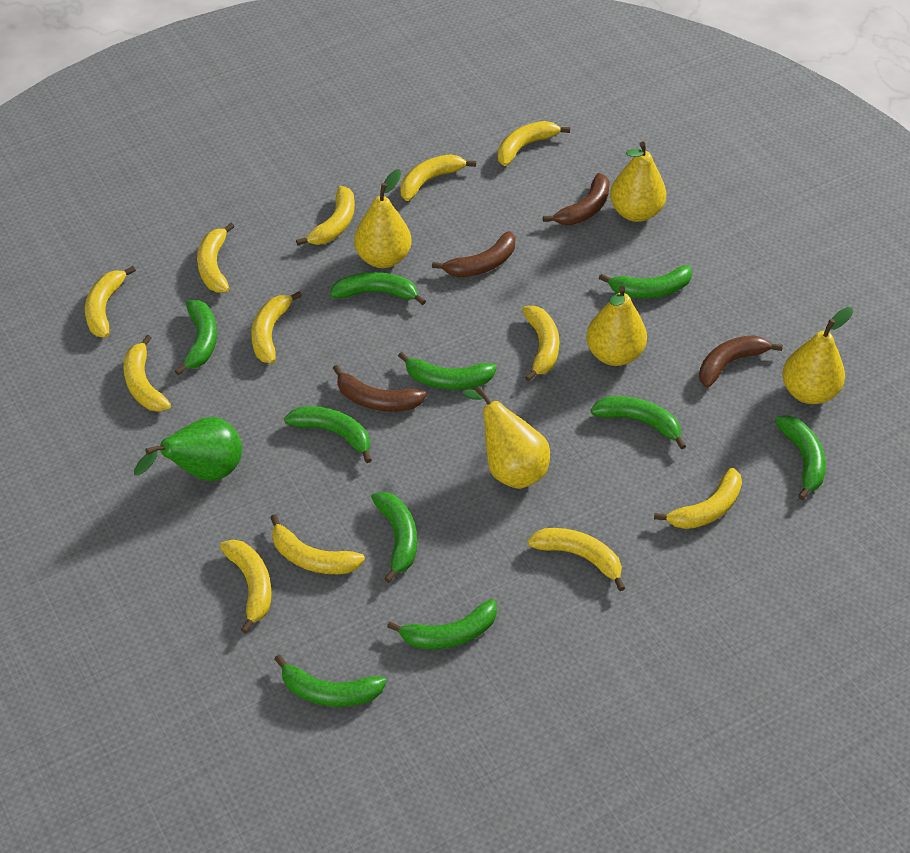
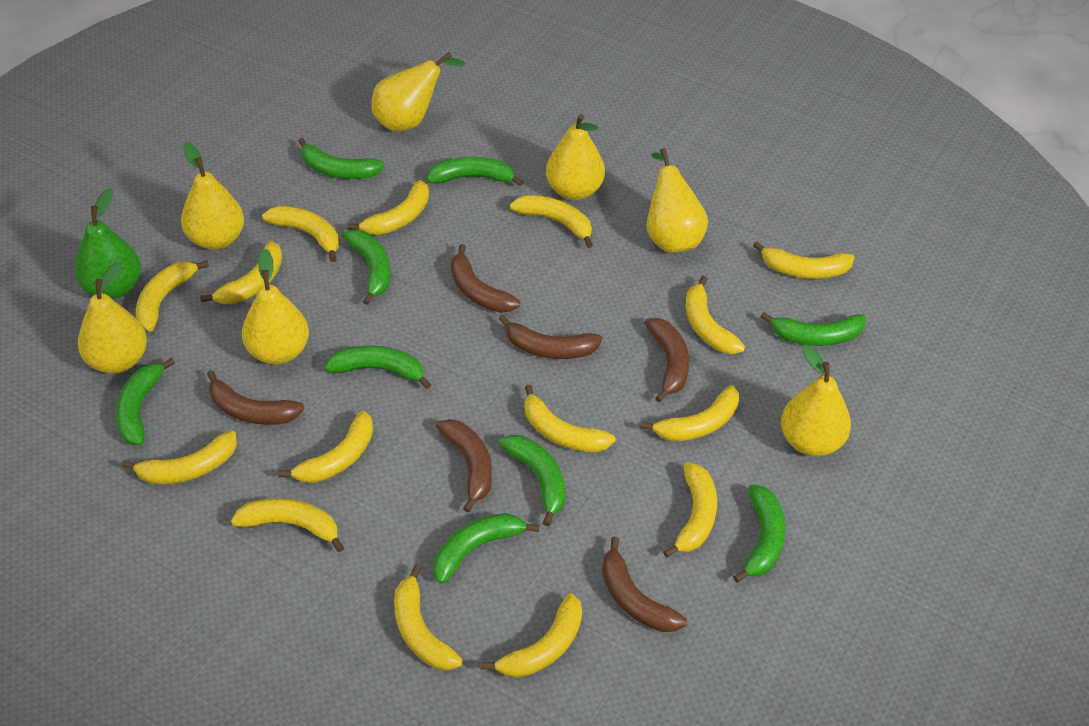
brown banana: [333,365,427,412] [432,231,515,277] [543,173,610,225] [699,335,783,388] = 4 -> [207,370,305,425] [436,419,492,512] [451,244,520,313] [499,315,602,359] [602,537,687,632] [645,318,689,402] = 6
green banana: [175,300,217,375] [275,655,386,707] [284,406,372,463] [330,272,426,305] [371,492,417,583] [387,599,497,649] [398,352,497,389] [591,396,686,449] [599,265,692,298] [775,416,826,500] = 10 -> [116,358,175,445] [298,138,385,179] [325,346,431,389] [343,230,391,305] [427,157,524,186] [434,513,540,584] [499,435,565,526] [733,485,785,583] [760,312,866,346] = 9
yellow banana: [85,266,136,337] [123,335,171,412] [197,223,235,293] [220,540,272,633] [251,291,302,364] [270,514,365,574] [296,186,355,246] [400,154,476,201] [498,121,570,166] [522,306,559,382] [527,528,625,591] [654,468,742,529] = 12 -> [122,431,237,484] [136,260,209,332] [200,241,282,304] [231,498,344,552] [262,206,339,262] [278,411,373,483] [348,180,429,235] [394,565,463,670] [481,593,582,678] [510,195,593,248] [524,385,616,452] [640,385,739,441] [663,462,717,558] [685,276,745,354] [753,241,854,279] = 15
yellow pear: [354,169,411,268] [462,386,550,489] [586,286,647,366] [610,141,666,222] [782,307,853,404] = 5 -> [78,261,147,374] [181,142,244,250] [242,249,309,365] [371,52,465,131] [546,114,605,200] [646,148,708,253] [781,344,851,456] = 7

